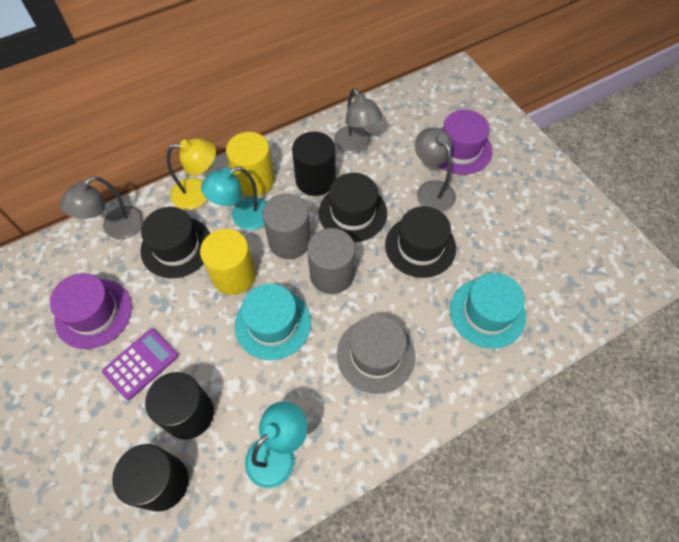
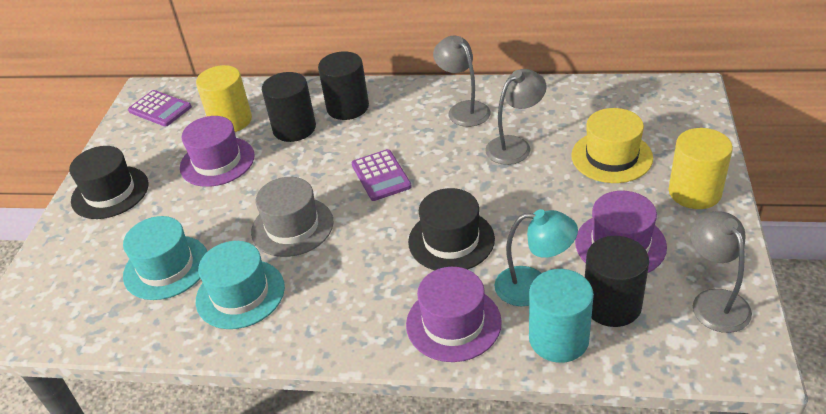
black hat: [140,207,210,278] [319,173,387,242] [385,206,456,278] = 3 -> [69,146,148,219] [408,188,495,271] = 2
grey cylinder: [262,194,311,259] [307,228,355,294] = 2 -> none = 0
purple calculator: [102,329,178,400] = 1 -> [128,90,192,127] [351,149,412,201] = 2
purple hat: [50,273,132,349] [437,110,492,175] = 2 -> [180,116,255,187] [406,267,502,362] [575,191,667,273] = 3
turquoise cylinder: none = 0 -> [529,269,594,363] = 1
turquoise lamp: [201,167,267,230] [245,401,308,488] = 2 -> [495,209,578,306] = 1
yellow hat: none = 0 -> [571,108,653,183] = 1
yellow lamp: [166,138,216,210] = 1 -> none = 0

